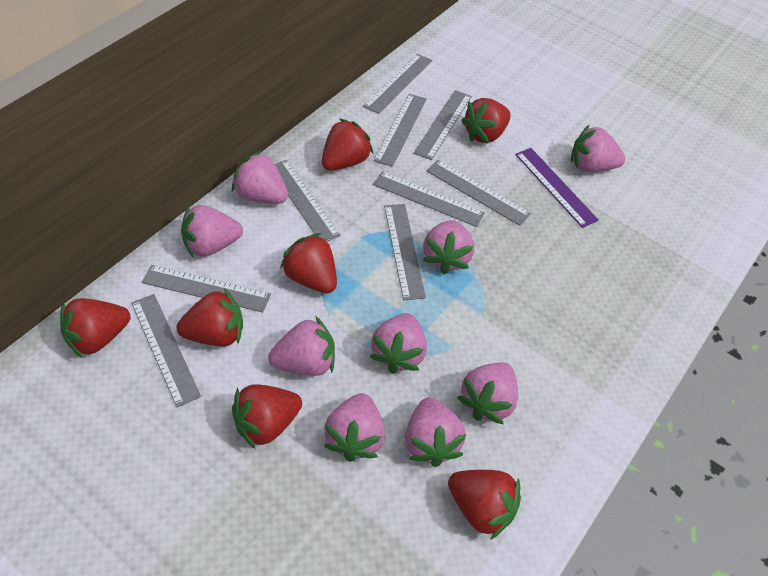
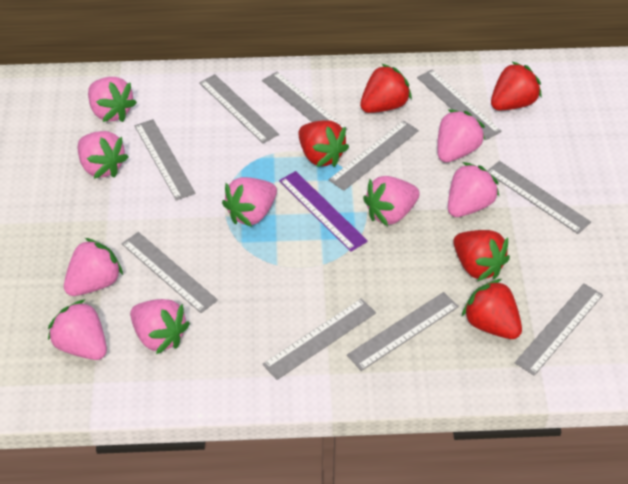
grey ruler: [131,294,201,407] [142,265,271,313] [275,160,341,241] [363,54,432,114] [373,171,485,227] [374,94,427,167] [384,204,426,300] [414,90,472,160] [426,160,531,226] = 9 -> [122,232,218,313] [135,119,195,201] [199,74,279,144] [262,72,347,130] [262,298,376,380] [329,120,419,191] [347,292,459,371] [417,70,502,140] [487,161,591,234] [515,283,603,376] = 10
red strawberry: [60,298,130,358] [176,288,243,346] [232,384,302,449] [280,233,337,293] [322,119,373,171] [448,470,521,540] [461,98,511,144] = 7 -> [298,120,349,167] [360,64,412,113] [453,230,510,281] [462,279,522,339] [491,62,542,110] = 5

